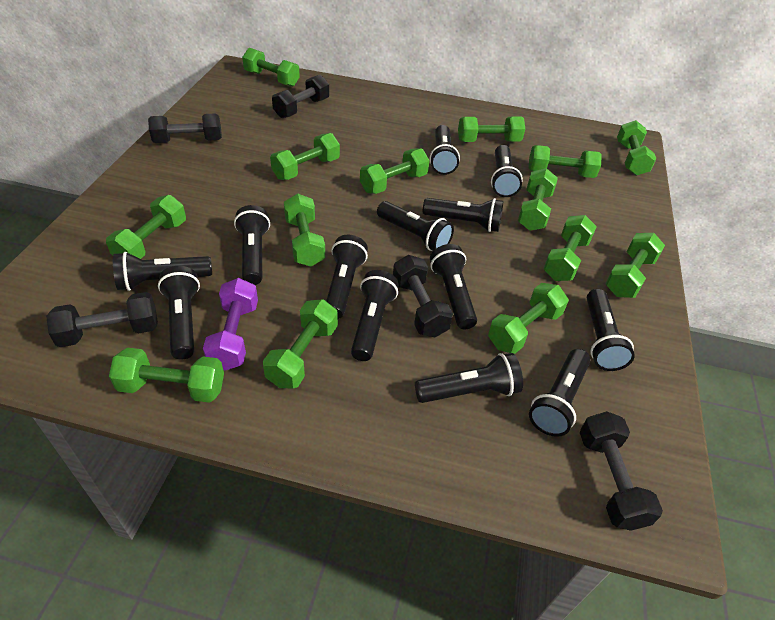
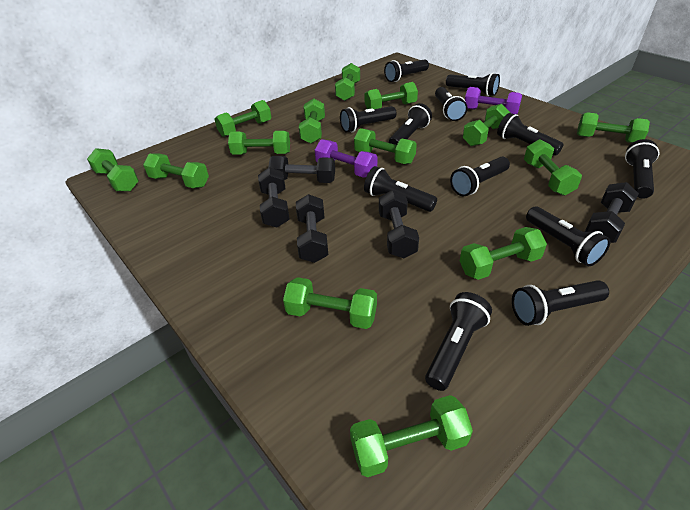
black flashlight: [113,252,212,291] [158,266,200,359] [234,205,270,285] [326,235,368,319] [351,270,399,361] [377,201,454,251] [415,353,523,403] [423,198,503,232] [430,125,460,175] [430,244,477,329] [491,145,523,197] [529,349,591,437] [587,289,635,371] = 13 -> [340,106,396,133] [364,166,437,212] [384,60,429,82] [389,103,432,145] [425,292,492,391] [435,87,467,121] [446,73,500,96] [450,157,510,196] [497,113,564,156] [512,280,609,326] [526,207,611,266] [625,139,659,199] = 12
purple dumbbell: [203,278,258,370] = 1 -> [315,139,377,178] [465,87,522,115] = 2

